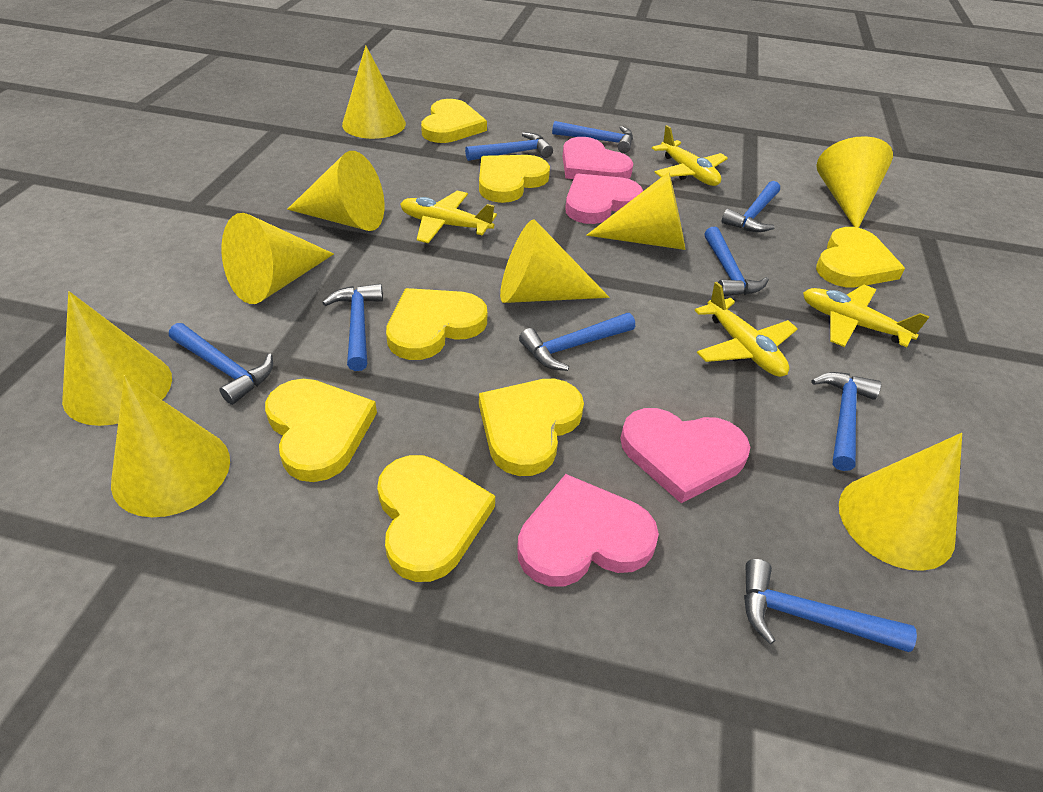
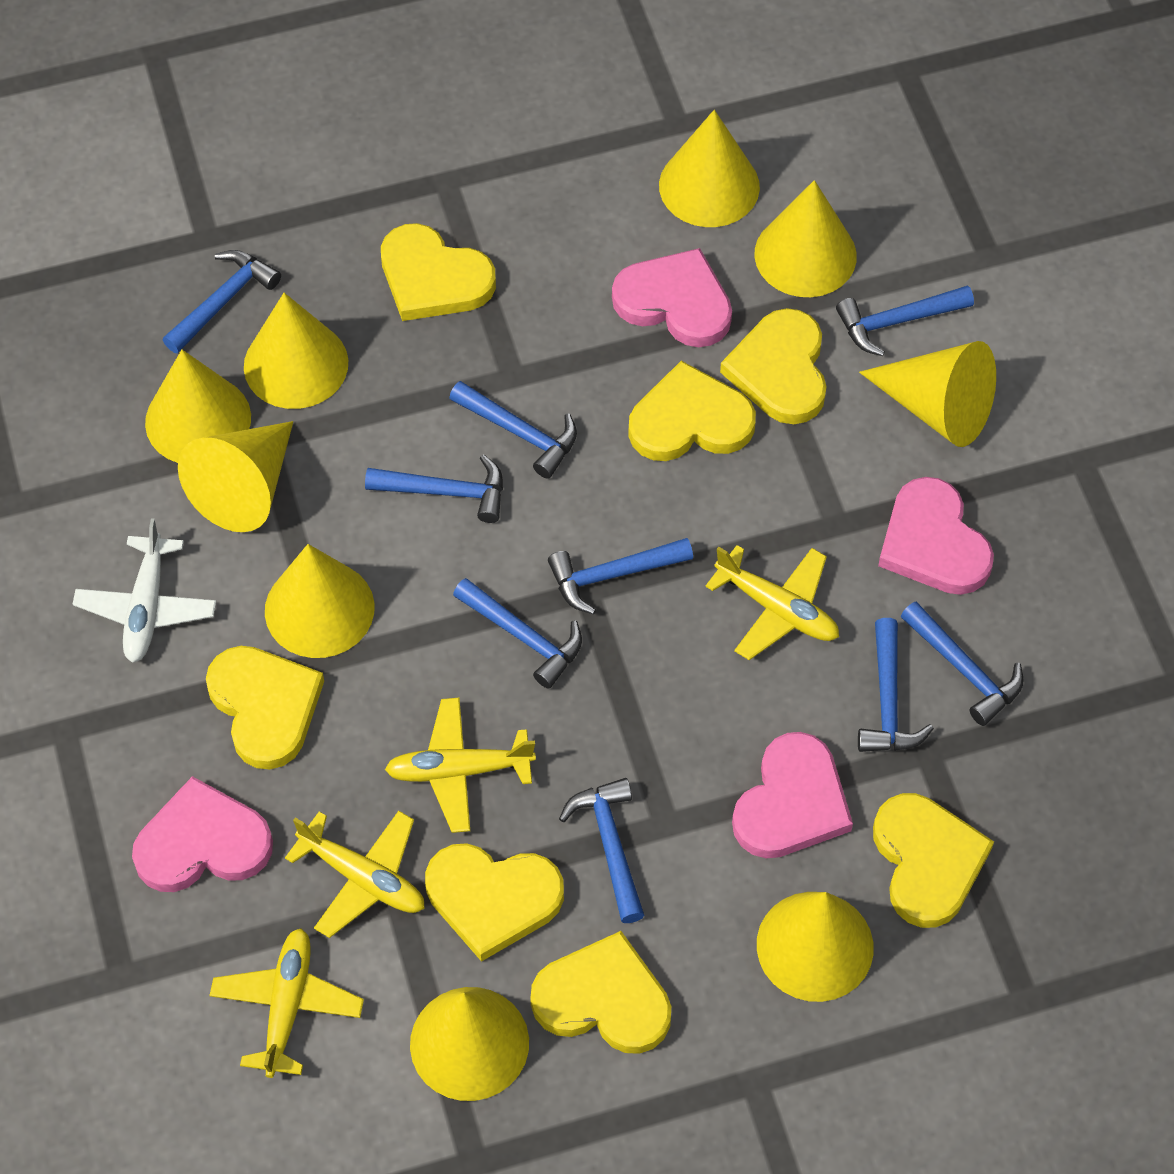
white plane: none = 0 -> [73,518,216,663] = 1

